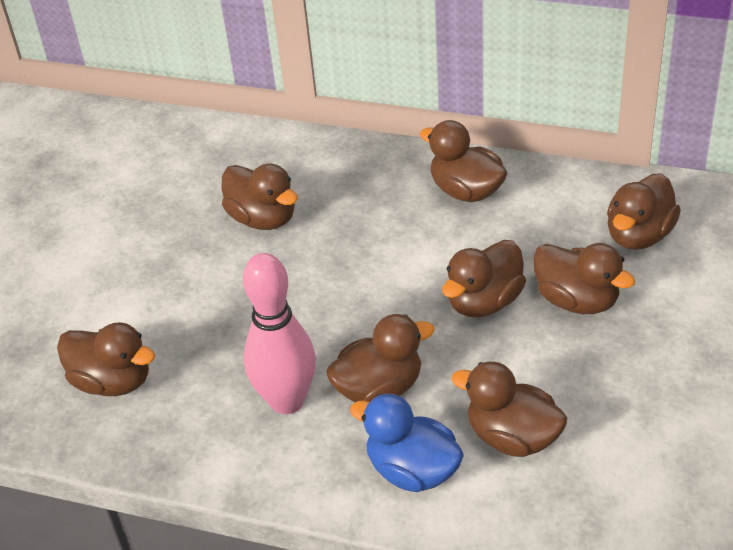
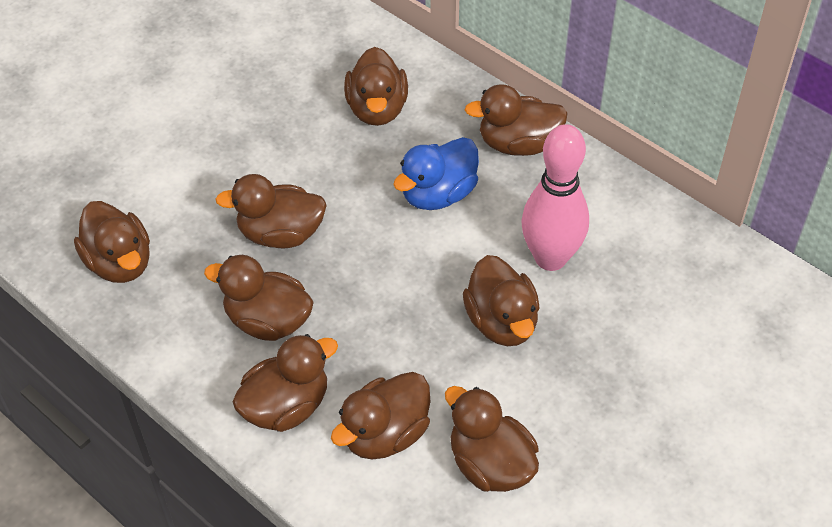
brown duck: [57,322,155,396] [221,163,298,230] [326,314,434,402] [420,120,508,202] [442,240,526,317] [451,361,567,457] [533,243,635,314] [607,173,681,250] = 8 -> [74,201,150,283] [204,255,314,341] [215,174,327,248] [232,334,338,432] [331,372,430,460] [344,47,408,126] [445,386,539,492] [463,255,540,346] [465,84,568,156] = 9

